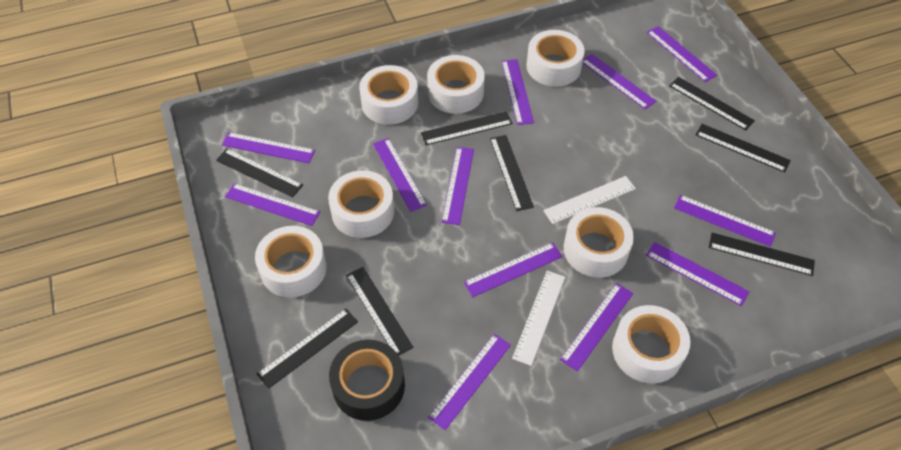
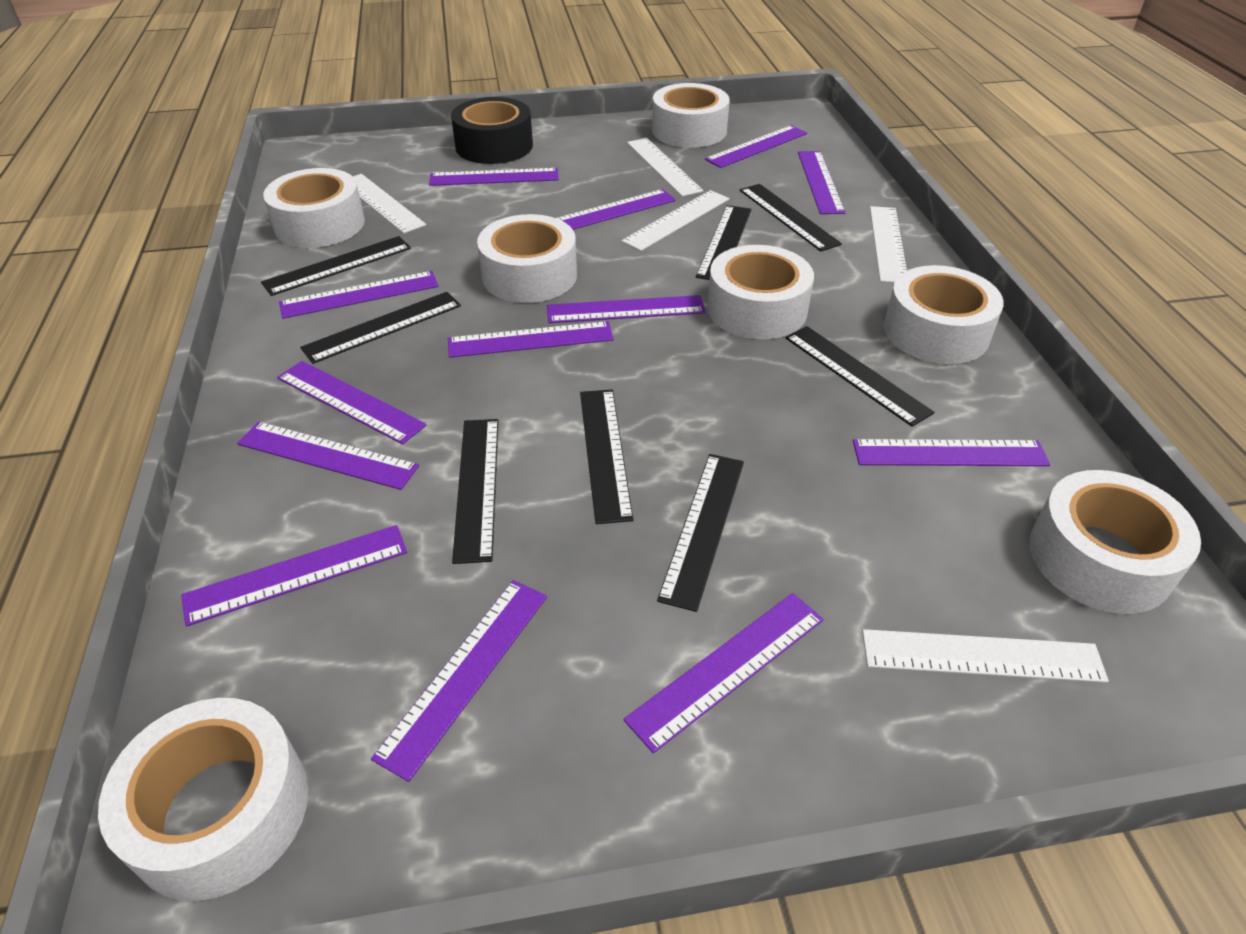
purple ruler: [222,132,315,163] [225,183,320,226] [373,138,427,212] [428,334,511,430] [441,147,474,225] [463,242,563,297] [501,59,534,125] [560,283,633,371] [583,54,656,109] [646,242,749,306] [647,26,717,82] [674,195,776,247] = 12 -> [181,525,407,626] [237,421,419,490] [277,361,426,445] [279,271,439,319] [371,580,547,782] [429,168,559,186] [448,321,614,358] [547,295,706,323] [557,189,676,230] [624,593,824,753] [705,125,807,168] [798,151,845,214] [853,439,1050,466] = 13
white ruler: [512,271,565,366] [543,176,636,224] = 2 -> [353,174,426,234] [621,190,730,251] [627,138,704,197] [862,629,1109,683] [870,206,907,283] = 5

